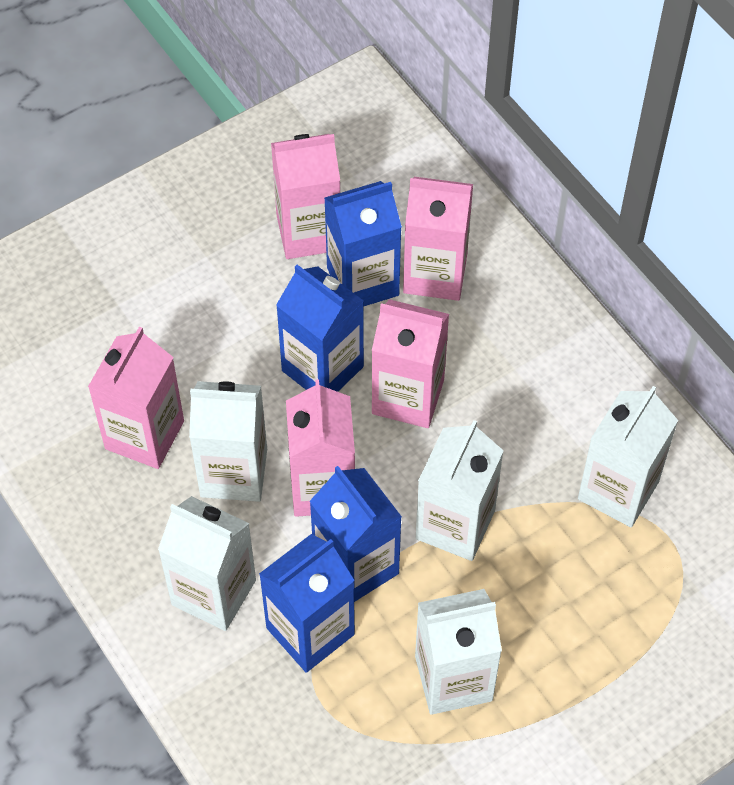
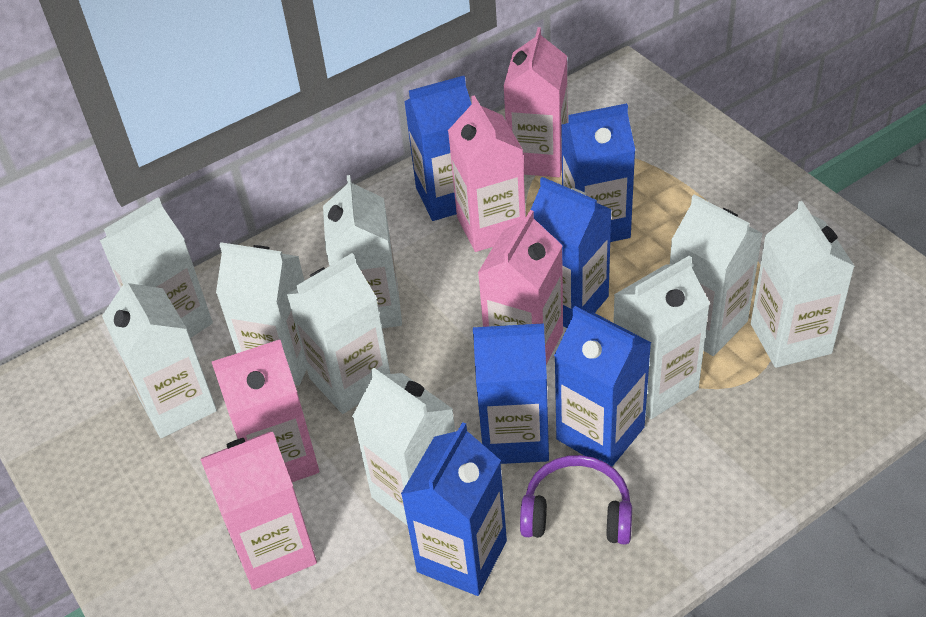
blue carton: [259,534,355,673] [276,265,364,392] [310,466,402,602] [324,181,402,307] = 4 -> [401,422,507,596] [404,76,472,221] [473,322,549,464] [530,177,612,328] [554,306,652,467] [561,103,636,242] = 6
purple headphones: none = 0 -> [520,455,632,545] = 1
white carton: [158,496,256,631] [189,381,267,502] [415,589,502,715] [416,420,504,561] [578,386,678,527] = 5 -> [100,197,213,338] [102,275,217,438] [216,242,307,386] [286,253,390,414] [323,175,402,328] [352,368,455,526] [613,256,710,419] [670,194,763,356] [751,201,855,368] = 9

